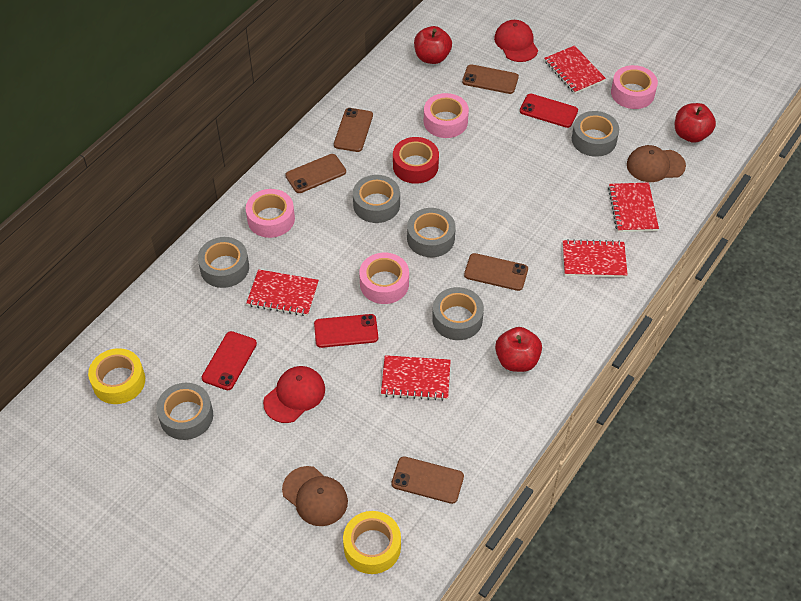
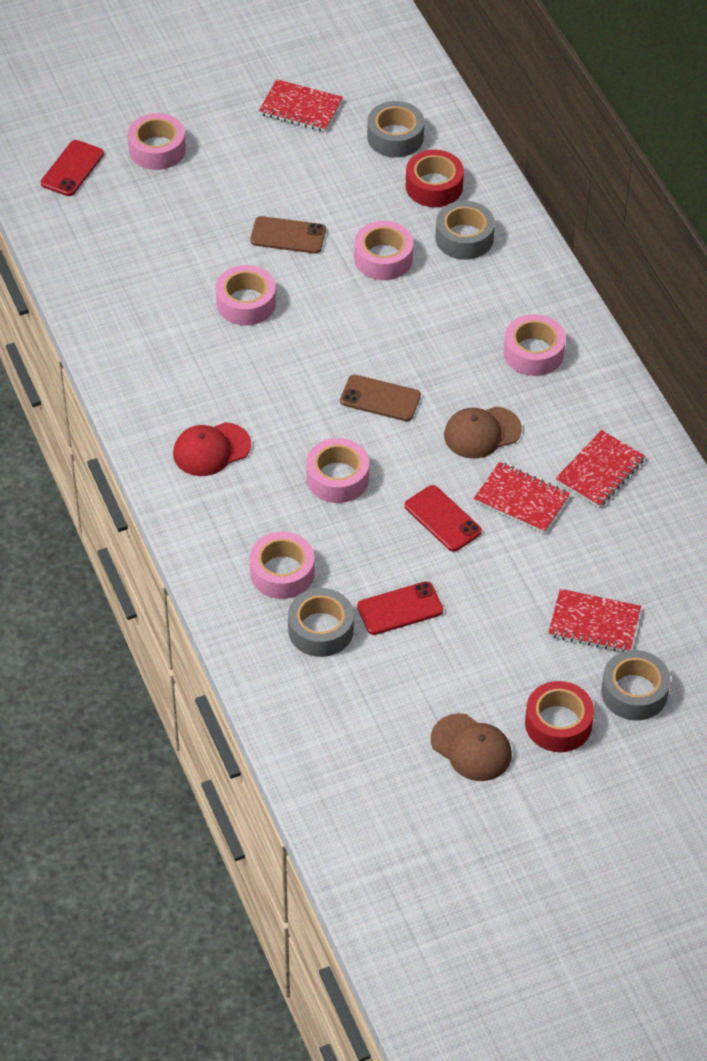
brown phone: [285,154,346,193] [334,108,373,152] [391,456,464,504] [462,64,519,94] [464,253,528,291] = 5 -> [250,216,326,254] [340,375,421,421] = 2
grey tape: [156,383,213,440] [198,237,249,288] [353,175,400,223] [407,208,456,257] [432,287,484,340] [572,111,619,157] = 6 -> [288,588,354,657] [367,101,424,157] [435,201,495,260] [601,650,671,720] = 4
pink tape: [246,189,295,238] [359,253,409,304] [424,93,469,138] [611,65,658,109] = 4 -> [128,113,186,170] [216,265,276,325] [250,532,315,599] [306,438,369,503] [354,221,413,280] [504,314,566,376] = 6
red apple: [414,26,452,64] [495,327,542,372] [675,103,716,143] = 3 -> none = 0
red cap: [263,366,325,423] [494,20,538,62] = 2 -> [173,422,251,476] = 1
red notebook: [246,269,319,316] [381,355,451,401] [544,45,606,94] [563,239,628,277] [608,182,659,232] = 5 -> [259,79,343,132] [474,462,570,533] [548,589,641,652] [555,430,645,508] = 4
red tape: [393,137,439,184] = 1 -> [406,150,464,207] [525,681,594,752] = 2
yellow tape: [88,348,145,404] [343,511,401,574] = 2 -> none = 0

